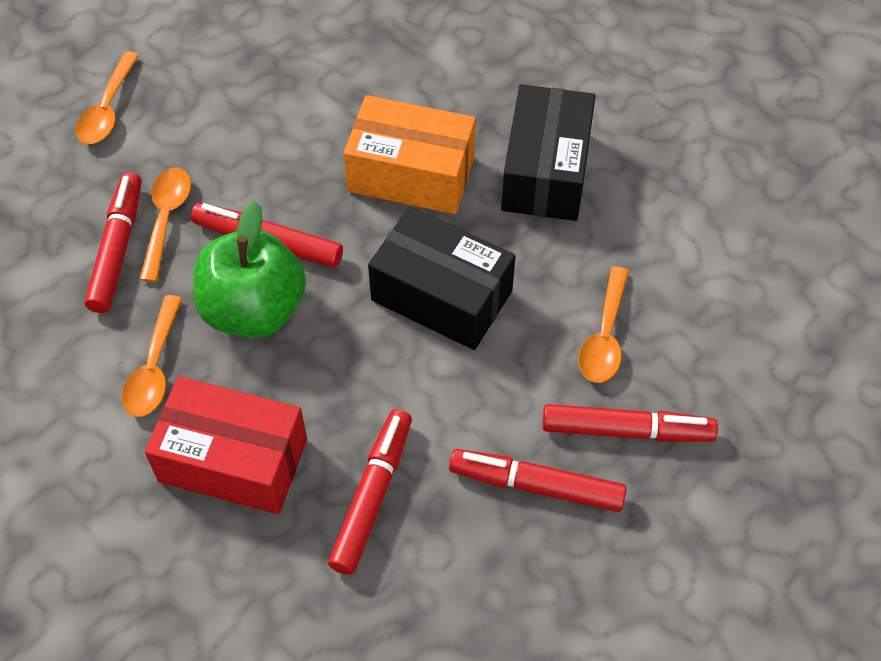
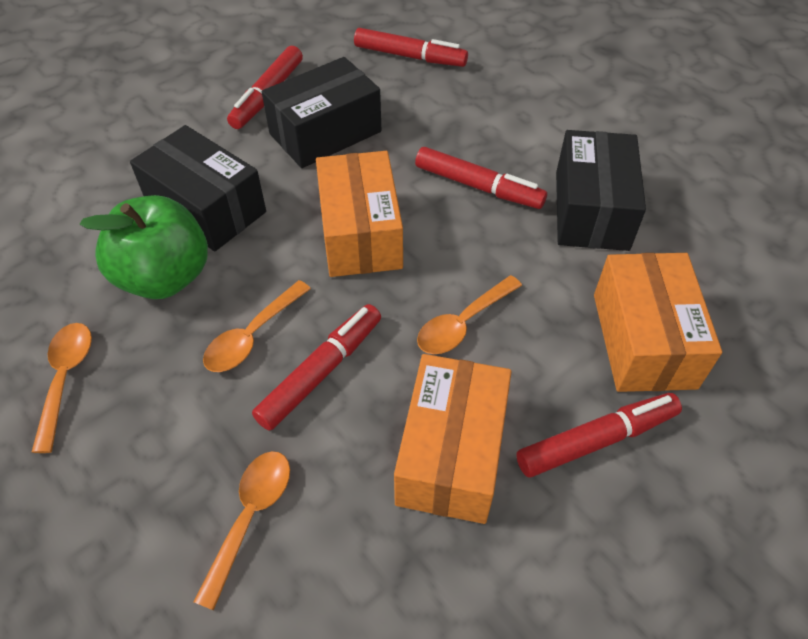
black box: [368,206,515,350] [501,84,595,221] = 2 -> [130,125,266,251] [262,57,382,168] [556,130,646,251] = 3
orange box: [344,95,476,214] = 1 -> [316,151,403,277] [394,354,512,524] [594,253,722,392] = 3
red box: [145,376,307,514] = 1 -> none = 0

